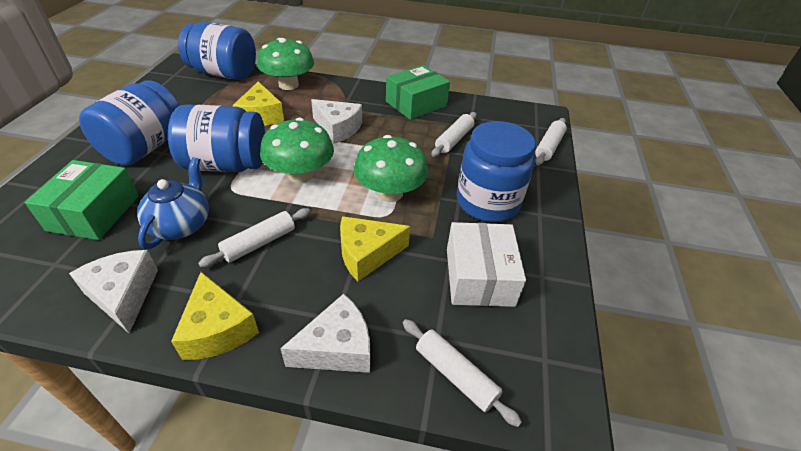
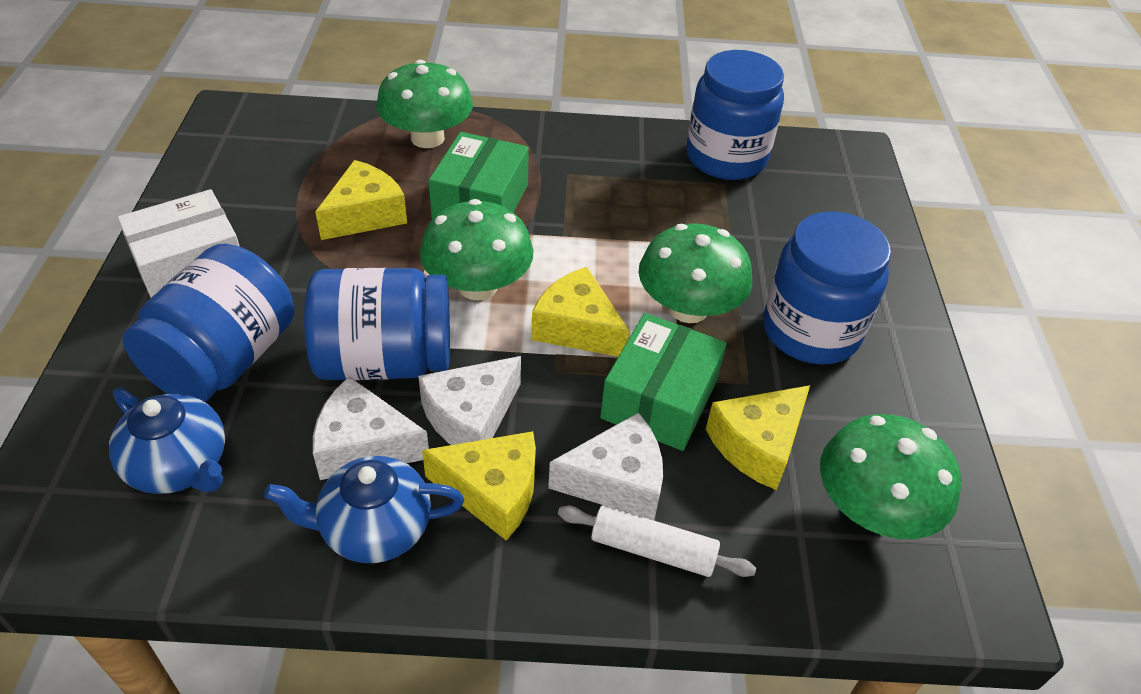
blue teapot: [137,157,209,249] = 1 -> [109,388,225,494] [264,456,464,563] = 2
green mushroom: [257,38,314,90] [260,118,334,183] [354,135,429,202] = 3 -> [377,60,473,148] [420,199,534,300] [639,223,752,323] [820,414,961,539] = 4
white rolling pin: [198,208,310,267] [403,319,522,427] [431,112,477,157] [535,118,567,165] = 4 -> [558,505,756,577] = 1
yellow cheese: [171,272,259,360] [233,81,284,126] [340,216,410,281] = 3 -> [315,160,407,240] [422,431,536,541] [531,267,629,357] [706,385,810,490] = 4

